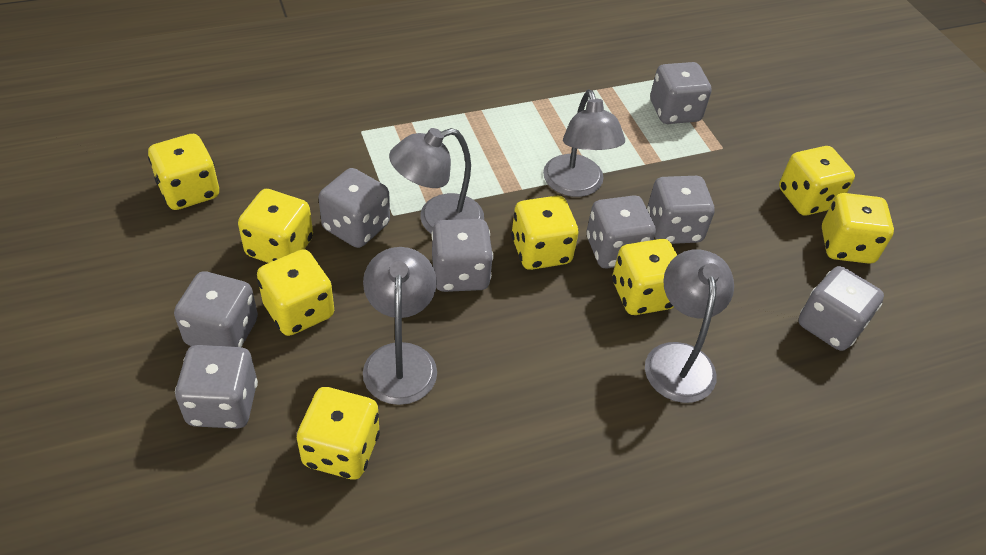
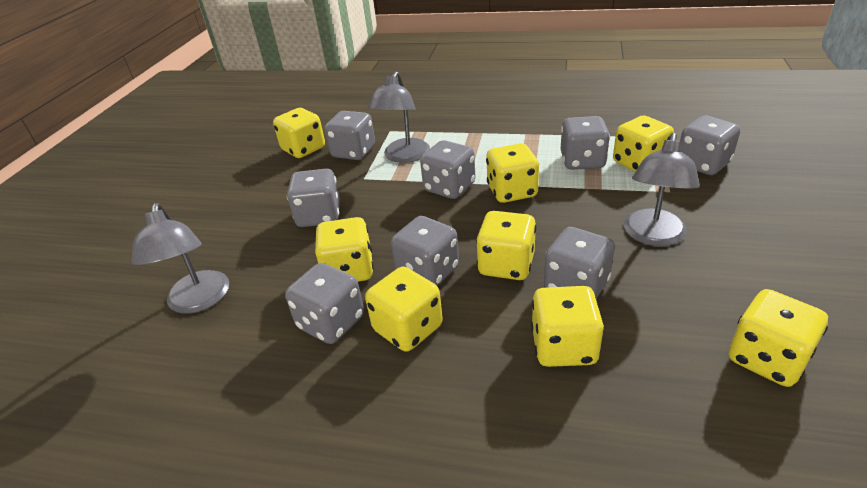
grey lamp: [363,247,437,405] [389,128,484,234] [543,89,625,197] [645,249,734,403] = 4 -> [132,203,229,314] [368,71,430,163] [624,133,700,246] = 3

